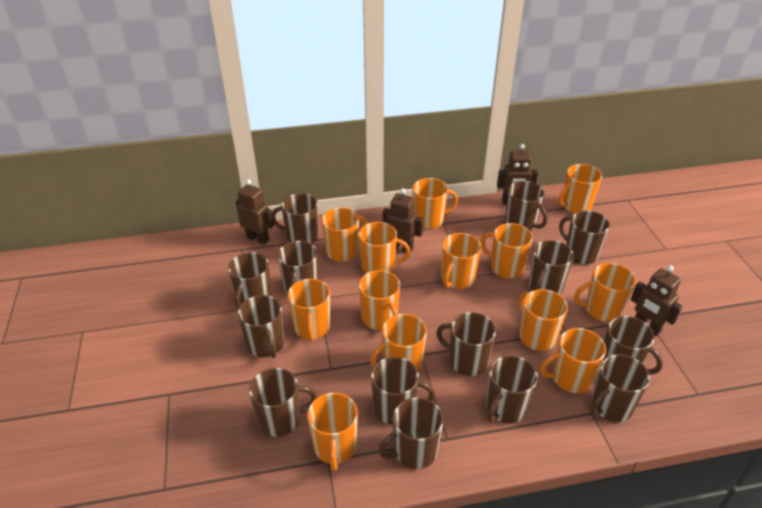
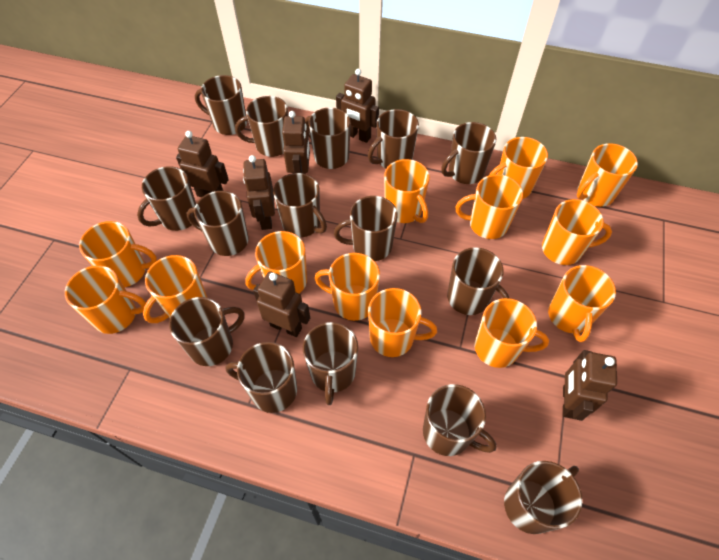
brown mug: [228,252,272,310] [238,295,284,358] [249,368,317,437] [272,193,318,243] [277,241,318,294] [371,357,435,425] [378,397,444,469] [436,312,496,376] [486,355,538,423] [505,181,548,231] [529,240,574,294] [559,210,610,265] [590,354,650,422] [603,316,663,375] = 14 -> [137,166,196,231] [169,297,245,366] [186,191,249,256] [195,75,247,135] [225,342,297,413] [235,96,288,157] [273,173,327,237] [303,322,358,405] [305,107,351,169] [334,196,398,261] [368,109,419,168] [423,384,497,456] [441,122,496,184] [447,247,510,315] [504,461,582,534] = 15
brown robot: [236,179,274,245] [383,188,423,253] [497,144,538,204] [631,265,683,336] = 4 -> [176,131,229,197] [243,155,275,230] [253,272,310,337] [282,111,310,174] [336,69,379,143] [563,350,617,421] = 6

